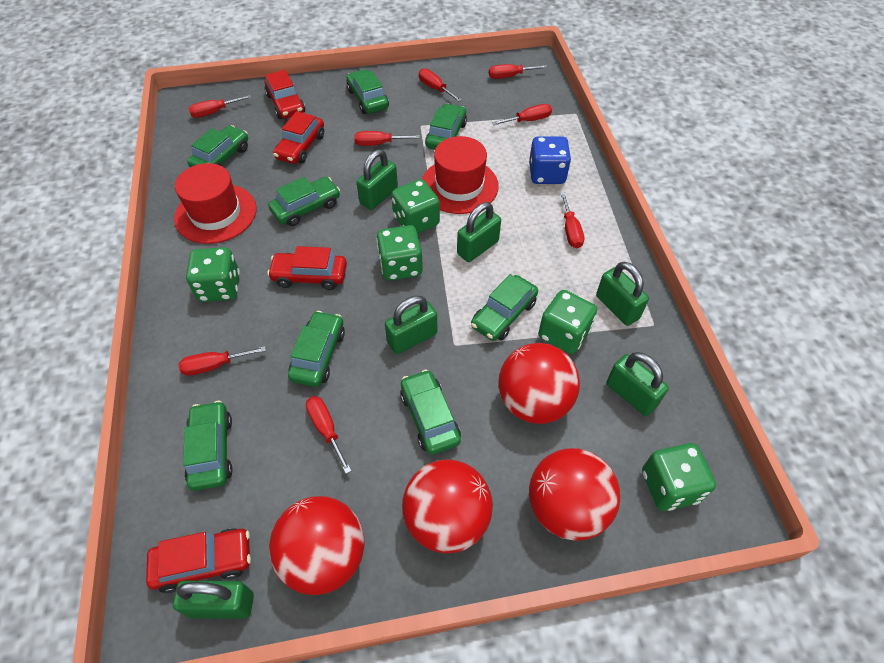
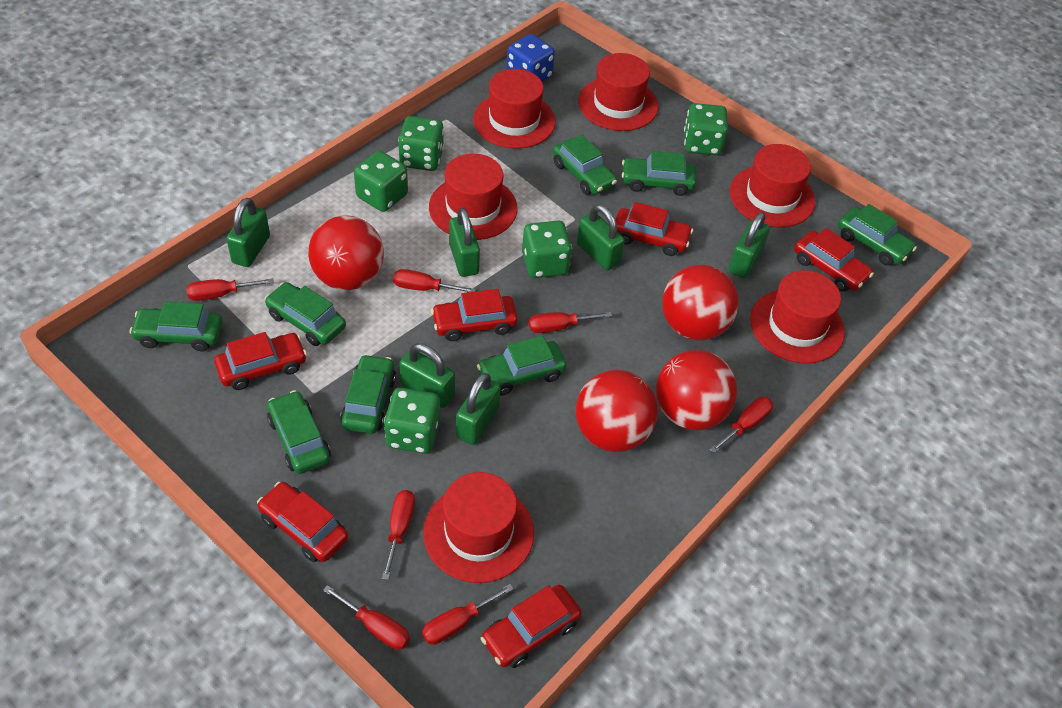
red car: [146,528,251,593] [265,70,305,119] [267,246,347,290] [273,111,324,164] = 4 -> [214,332,307,390] [257,482,348,562] [431,289,518,341] [481,585,582,668] [615,202,693,256] [794,228,874,292] = 6
red hat: [174,163,256,244] [422,136,499,214] = 2 -> [423,472,534,583] [429,154,518,240] [473,69,555,149] [578,53,659,131] [730,144,815,227] [750,270,845,364] = 6
red screwdriver: [179,346,266,376] [188,95,251,118] [306,396,352,474] [354,131,420,146] [419,68,462,102] [489,64,547,79] [492,104,552,125] [561,192,584,248] = 8 -> [186,278,274,301] [323,585,410,650] [382,490,415,580] [393,269,476,292] [422,584,514,645] [529,312,612,333] [709,397,773,453] = 7

